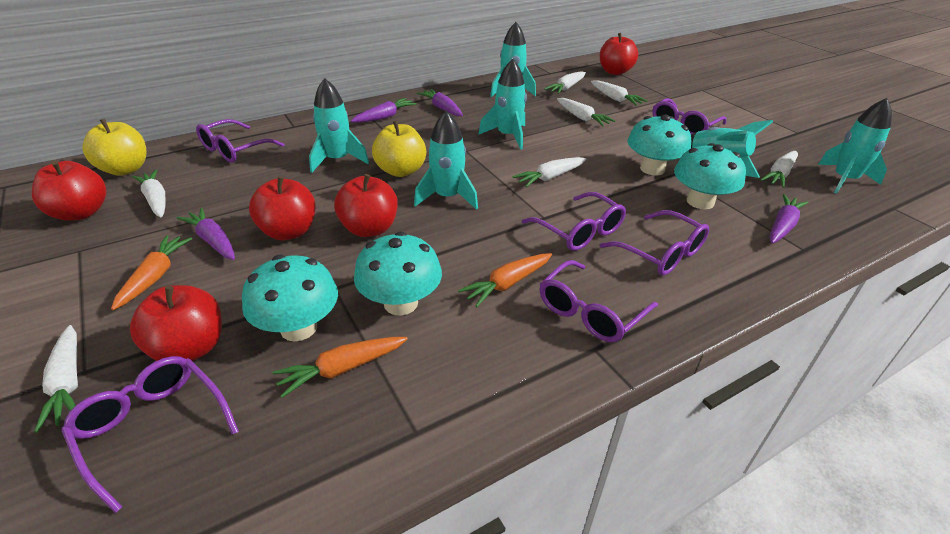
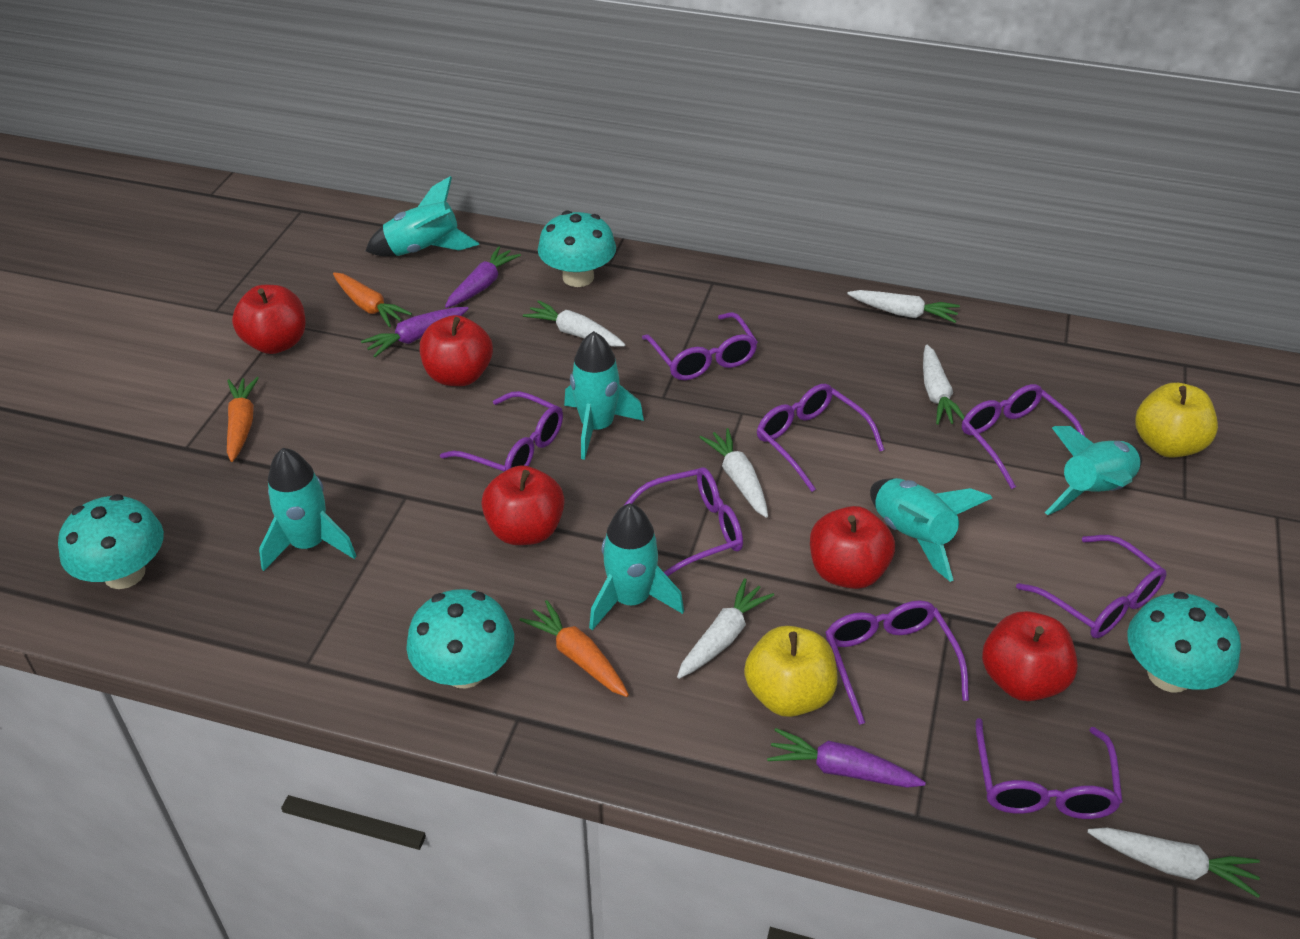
purple carrot: [177,208,235,260] [351,98,417,123] [417,89,463,116] [770,194,808,244] = 4 -> [361,307,469,357] [445,247,521,308] [767,728,926,788] = 3
purple glasses: [62,356,239,513] [196,119,284,163] [522,192,626,251] [539,260,658,342] [599,210,709,276] [652,98,727,134] = 6 -> [440,391,563,472] [623,467,743,577] [642,312,758,380] [757,384,885,492] [825,600,969,725] [962,384,1085,489] [976,718,1123,819] [1016,535,1167,638] = 8
white carrot: [34,325,78,433] [132,170,166,217] [512,157,586,187] [544,71,586,94] [557,98,616,126] [591,80,648,106] [761,151,798,188] = 7 -> [523,300,625,347] [677,578,774,679] [699,428,768,518] [847,290,960,323] [923,345,965,425] [1087,828,1260,898] = 6

